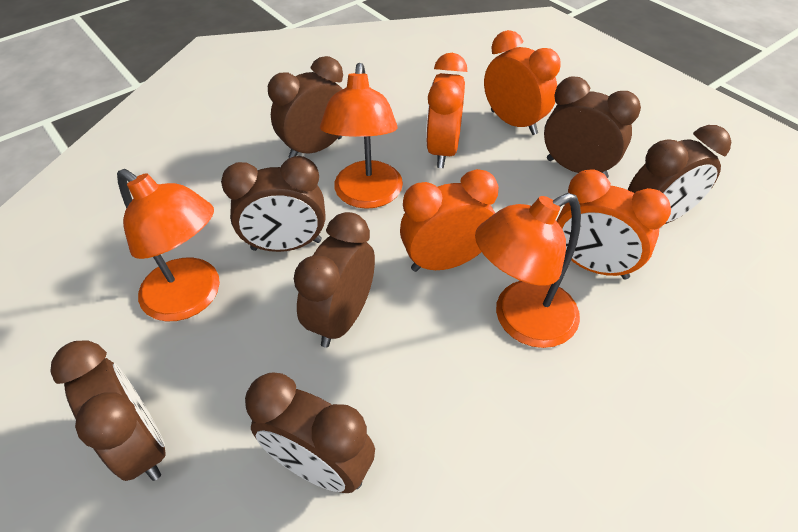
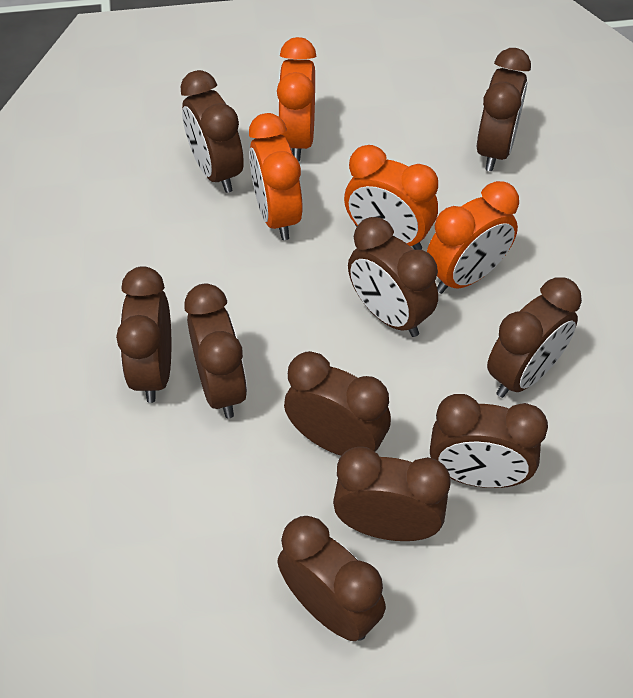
brown clock: [50,340,166,481] [221,156,325,252] [245,373,375,493] [268,56,343,158] [294,212,375,348] [544,77,641,178] [628,125,731,224] = 7 -> [116,266,171,403] [180,70,244,193] [185,283,247,418] [277,516,386,641] [284,351,391,456] [333,447,451,541] [348,217,438,337] [430,394,548,488] [477,48,531,171] [487,277,582,398] = 10
orange lamp: [117,169,220,321] [320,63,403,209] [475,193,581,348] = 3 -> none = 0

